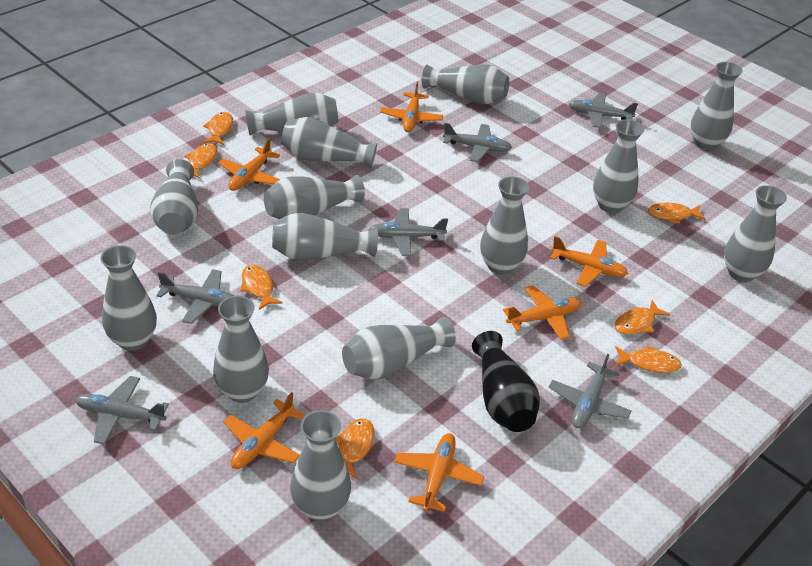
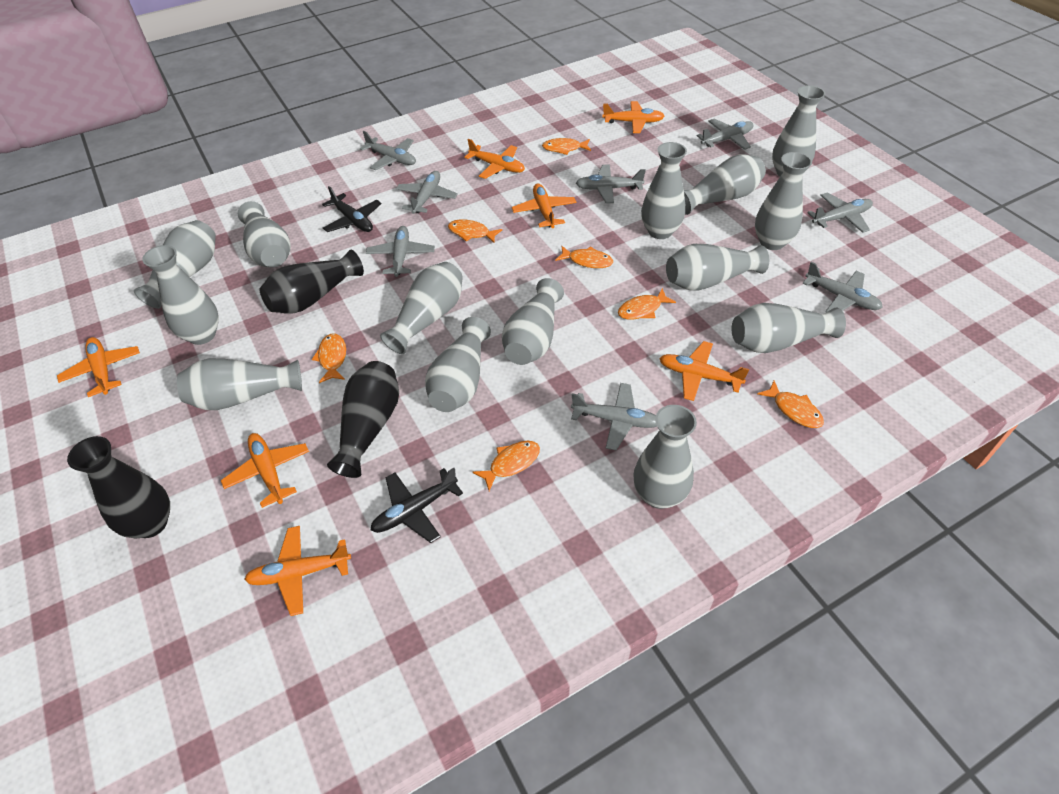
black plane: none = 0 -> [322,186,382,232] [371,468,463,543] = 2
black vase: [472,331,540,432] = 1 -> [67,436,170,538] [260,250,364,314] [327,361,399,478] = 3
grey plane: [75,376,169,445] [156,269,234,324] [369,208,448,256] [443,123,512,162] [549,354,632,428] [569,93,638,128] = 6 -> [360,131,416,170] [366,226,435,277] [396,171,458,214] [571,383,657,450] [576,165,646,203] [697,119,754,150] [803,262,883,312] [807,192,873,233] = 8
orange plane: [218,138,281,191] [223,392,305,469] [380,81,443,132] [394,433,484,512] [503,285,581,340] [550,236,628,287] = 6 -> [57,337,140,397] [221,433,309,508] [244,526,351,616] [464,139,525,179] [512,183,576,228] [602,101,665,133] [659,341,749,401] = 7

